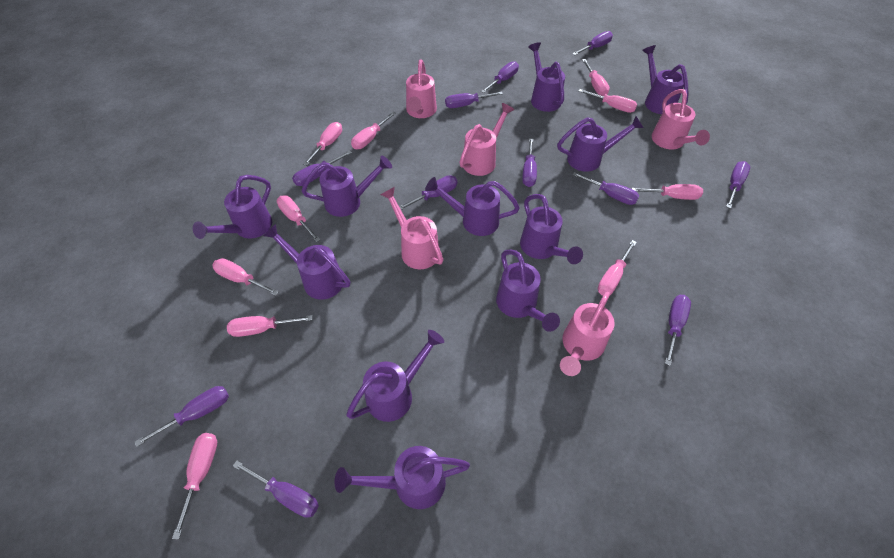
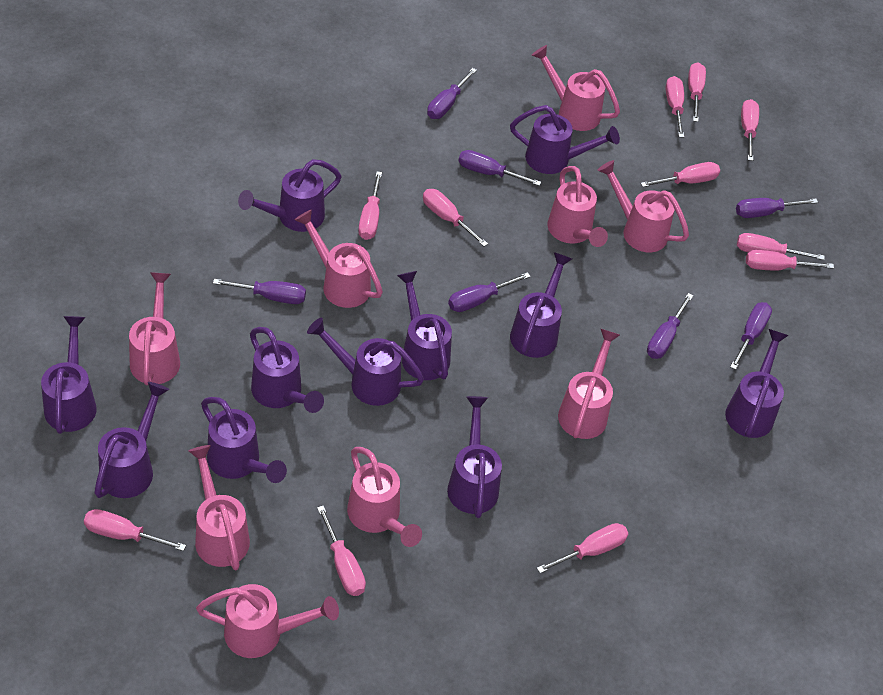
pink screwdriver: [172,433,217,539] [212,258,279,296] [227,315,313,337] [277,195,321,242] [303,122,342,166] [351,112,396,149] [578,89,637,113] [582,59,610,96] [598,240,637,296] [631,184,703,200] = 10 -> [84,509,186,551] [317,506,366,596] [358,171,382,240] [423,189,488,247] [537,523,628,573] [641,162,720,187] [666,76,684,138] [688,62,706,122] [737,233,825,260] [741,99,759,161] [746,250,834,271] = 11
pink watering can: [380,187,443,269] [406,60,437,118] [459,103,514,176] [560,292,615,376] [652,89,710,150] = 5 -> [129,272,180,385] [188,445,250,570] [196,584,339,658] [294,209,383,308] [347,447,422,547] [532,45,620,131] [547,166,608,247] [558,328,620,439] [597,160,689,252] = 9
purple screwdriver: [135,386,229,447] [233,460,319,517] [292,150,352,186] [399,175,458,210] [445,92,503,108] [481,61,519,93] [522,138,537,187] [572,31,613,55] [572,172,639,205] [665,295,691,366] [726,161,750,209] = 11 -> [213,279,306,304] [427,68,477,119] [448,272,531,312] [458,150,541,186] [647,293,693,359] [730,302,772,370] [736,198,818,218] = 7

